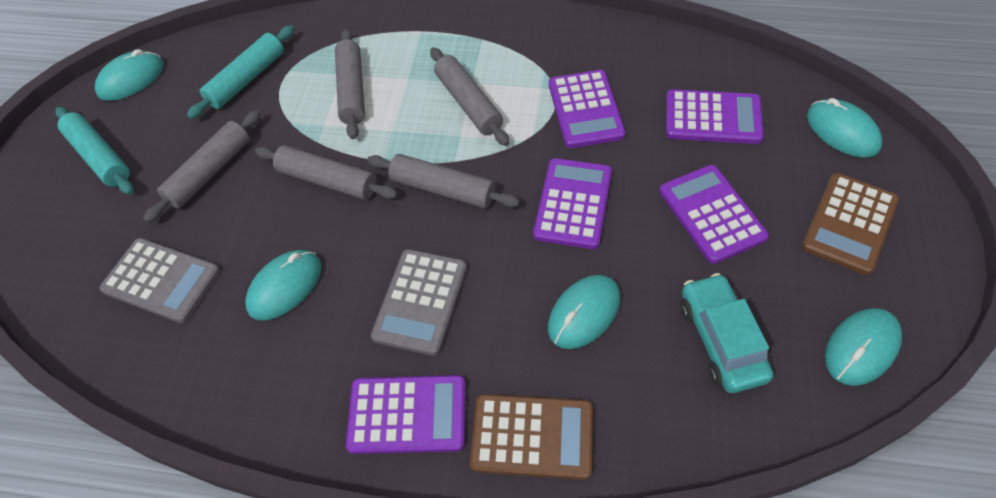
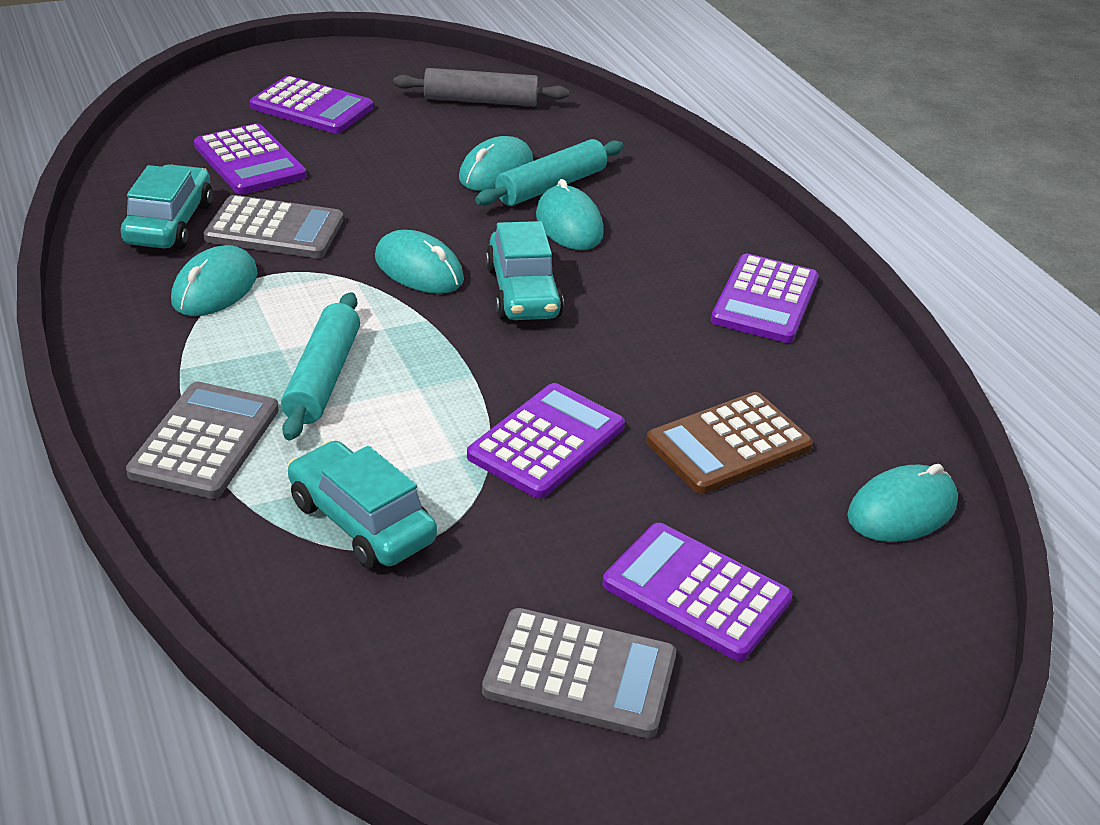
brown calculator: [470,394,593,480] [802,173,899,275] = 2 -> [646,392,813,494] = 1
grey calculator: [100,238,220,323] [371,249,467,356] = 2 -> [126,382,279,499] [204,195,343,258] [482,608,676,738] = 3
grey rolling pin: [143,110,261,223] [255,145,398,200] [335,29,365,139] [367,154,520,208] [430,47,509,146] = 5 -> [393,68,569,106] = 1
turquoise car: [680,273,773,393] = 1 -> [121,164,213,249] [287,441,437,569] [485,221,564,320] = 3

